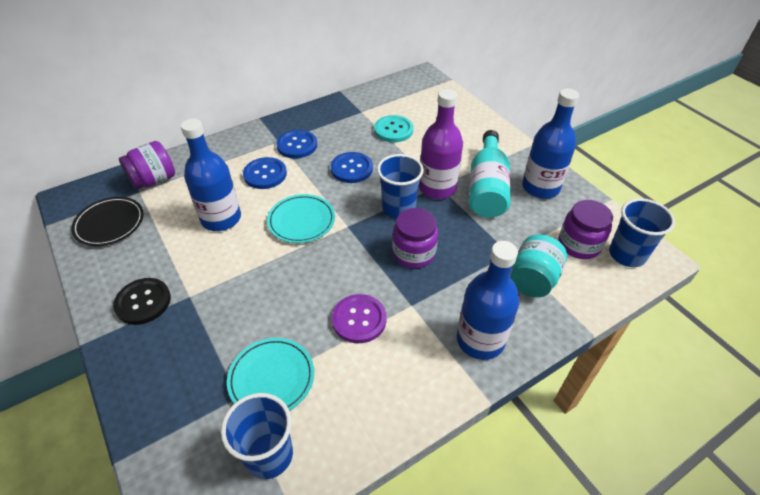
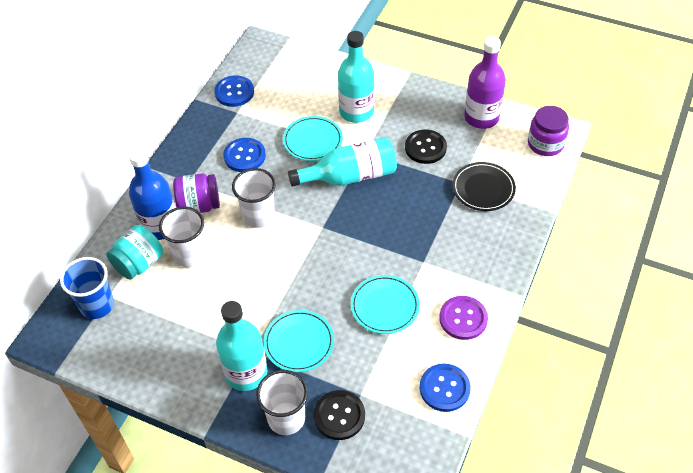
black button: [113,278,171,325] = 1 -> [314,390,365,440] [405,130,447,164] = 2
blue bottle: [181,118,241,231] [457,241,520,360] [522,89,579,199] = 3 -> [129,148,176,240] = 1
blue cup: [221,393,293,479] [377,154,424,218] [609,198,675,267] = 3 -> [60,257,114,319] = 1
purple jar: [119,141,175,190] [392,208,438,268] [559,200,613,259] = 3 -> [173,173,220,213] [528,106,569,156] = 2
turquoise bottle: [469,130,511,218] = 1 -> [216,301,267,391] [288,137,397,187] [338,31,375,123] = 3
turquoise button: [374,115,413,142] = 1 -> none = 0
turquoise plate: [227,338,314,411] [267,194,335,243] = 2 -> [264,310,334,372] [283,116,343,161] [351,275,420,334] = 3
white cup: none = 0 -> [159,207,206,267] [232,168,276,228] [256,370,308,435] = 3

